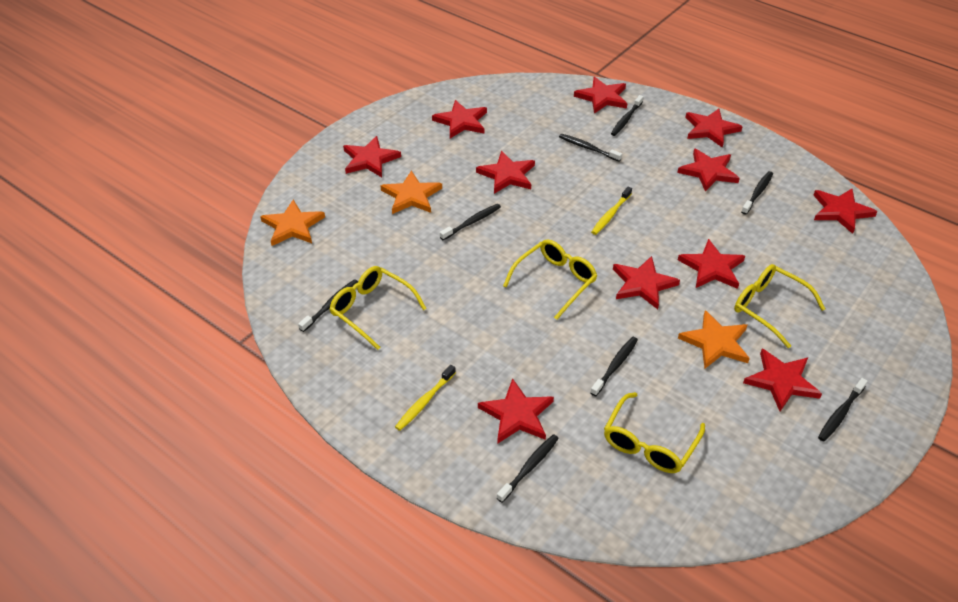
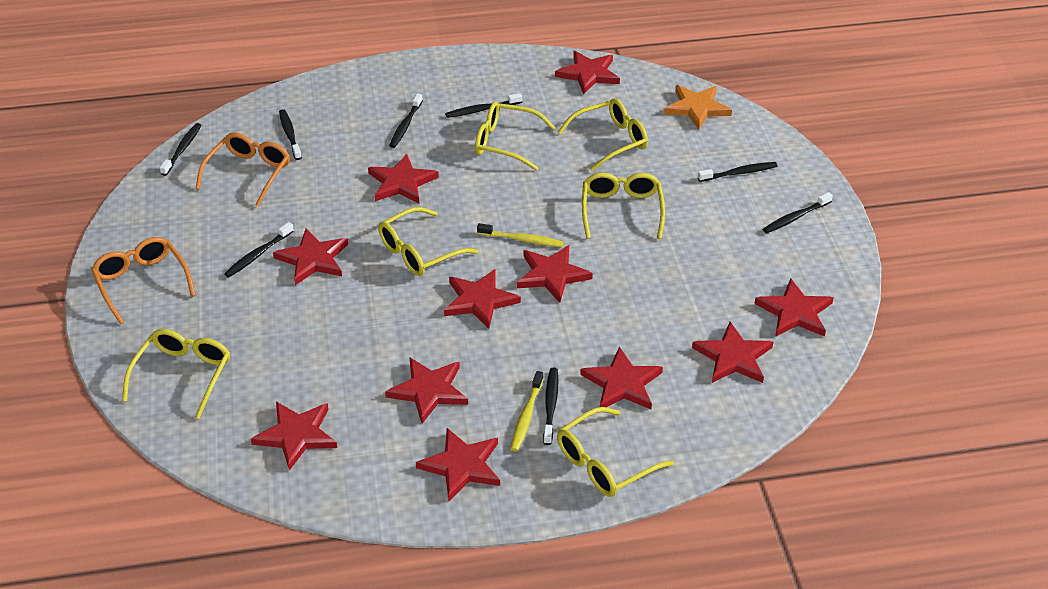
orange glasses: none = 0 -> [91,237,196,324] [196,132,290,207] = 2
orange star: [260,199,325,246] [380,171,442,214] [678,310,750,368] = 3 -> [664,85,732,130] = 1
yellow glasses: [329,266,427,350] [503,239,597,320] [604,392,705,473] [734,264,825,348] = 4 -> [122,329,230,419] [378,207,479,276] [475,101,556,170] [557,407,674,497] [558,98,648,172] [582,173,665,239] = 6

